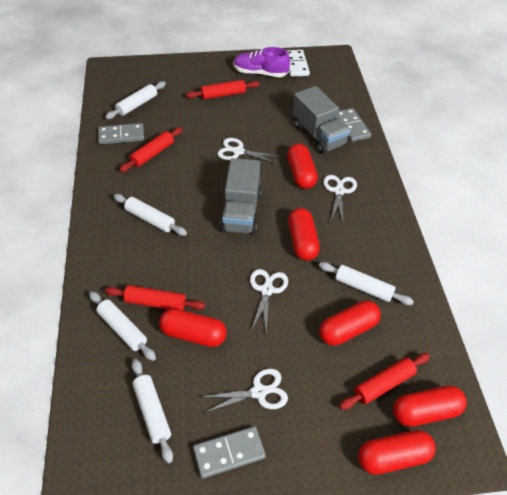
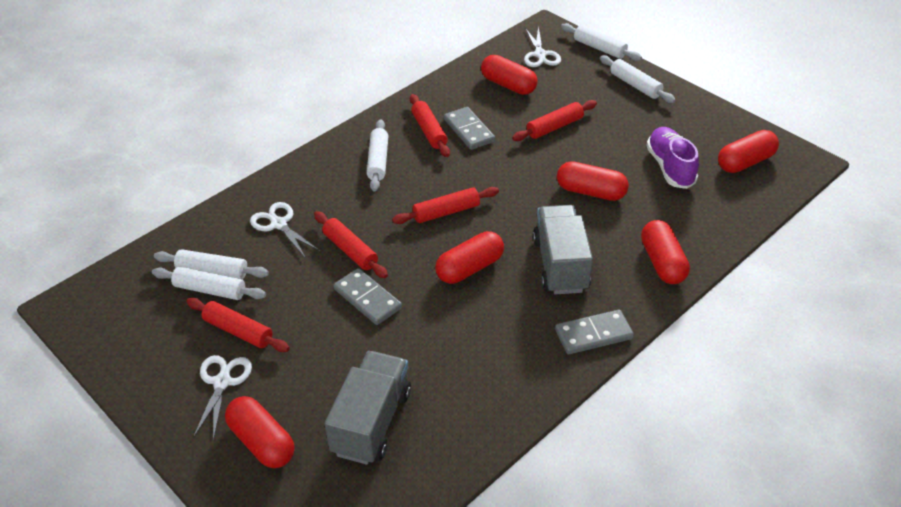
red rolling pin: [105,285,205,310] [119,127,183,172] [186,80,260,100] [339,353,430,410] = 4 -> [186,298,290,352] [314,211,388,278] [392,187,499,224] [410,94,450,157] [512,100,597,141] = 5
white domino: [286,50,310,77] = 1 -> none = 0
white scissors: [202,368,288,413] [217,138,279,164] [250,269,288,331] [323,175,357,222] = 4 -> [193,355,252,441] [250,202,320,258] [524,26,561,67] = 3

